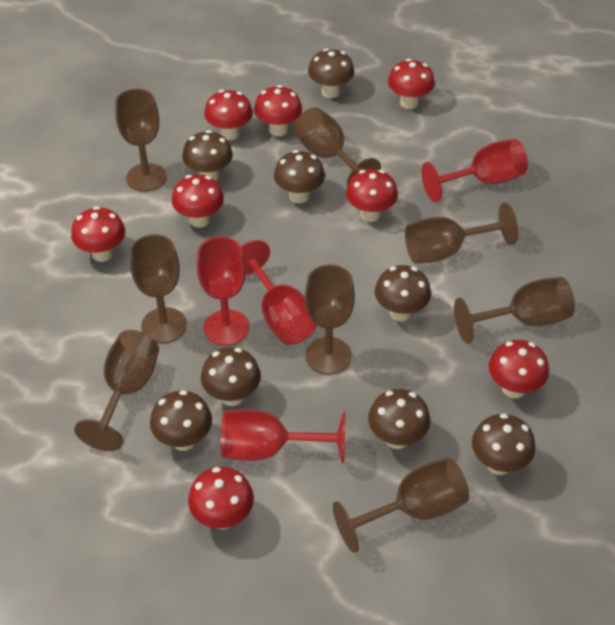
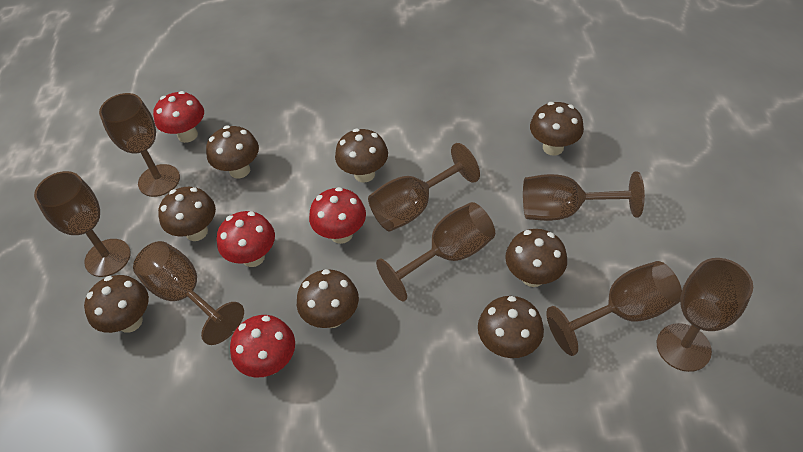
red goblet: [197,237,249,346] [221,409,345,463] [241,240,317,345] [421,139,528,203] = 4 -> none = 0
red mushroom: [71,206,125,262] [172,174,224,228] [188,467,254,529] [204,90,253,140] [254,85,302,136] [346,169,398,222] [388,59,435,109] [489,340,549,398] = 8 -> [153,91,204,143] [217,211,275,267] [230,315,295,378] [309,187,366,244] = 4

